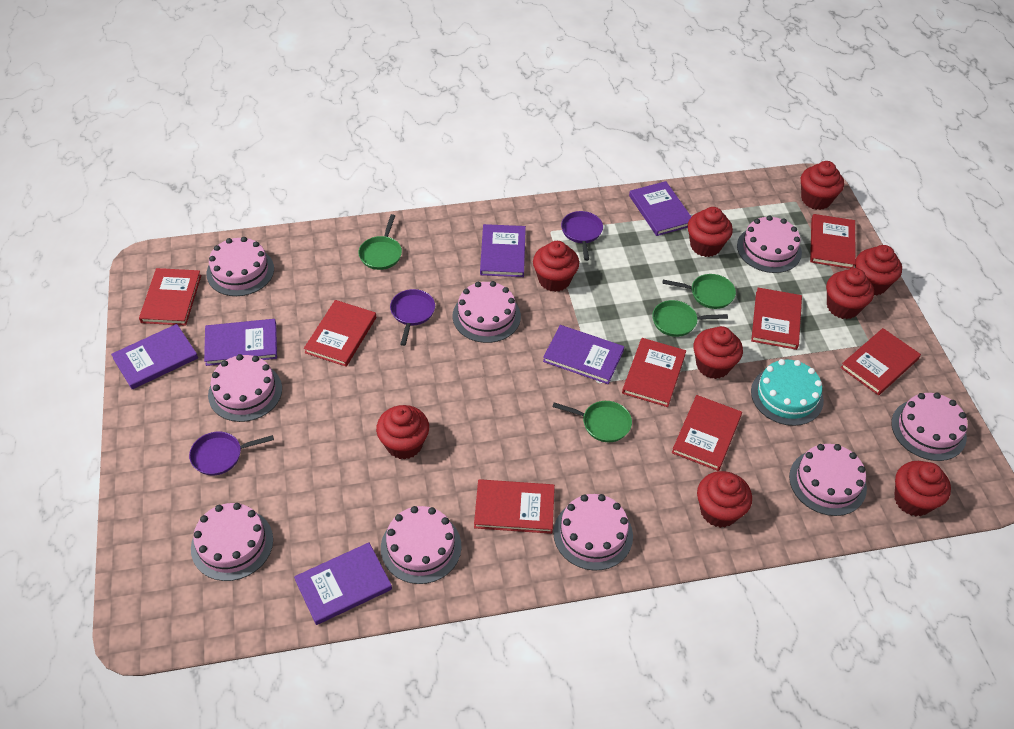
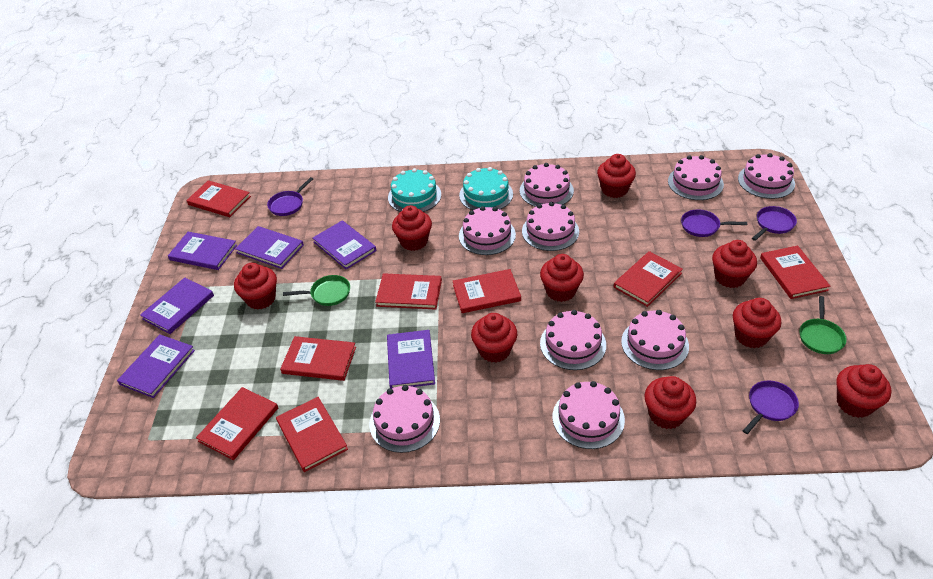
green pan: [358,214,402,270] [552,401,632,442] [652,300,728,337] [663,274,736,309] = 4 -> [283,275,350,306] [799,296,847,354] = 2
purple pan: [189,432,274,475] [390,289,435,346] [561,211,603,261] = 3 -> [267,177,313,216] [681,209,747,237] [743,381,799,434] [752,206,797,241] = 4
turquoise cake: [751,359,824,426] = 1 -> [388,168,441,212] [459,167,513,210] = 2

